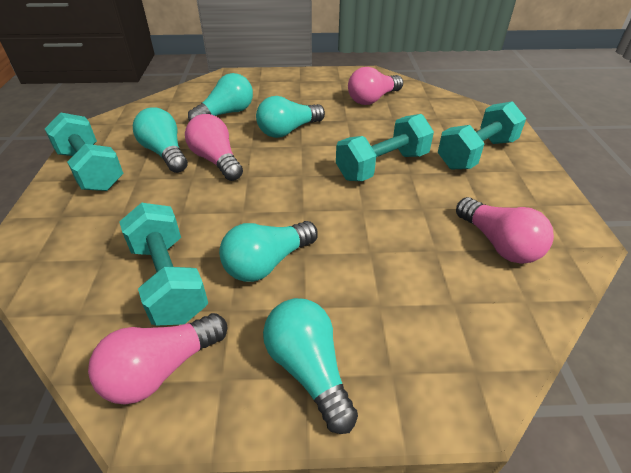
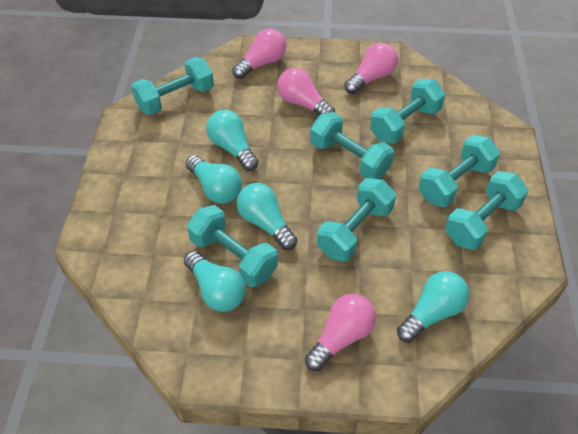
turquoise dumbbell: [45,112,124,191] [119,203,208,326] [336,114,434,181] [438,101,526,170] = 4 -> [131,57,214,115] [187,205,278,287] [310,112,394,179] [317,178,396,262] [370,79,445,144] [418,135,500,207] [445,171,529,250] = 7

